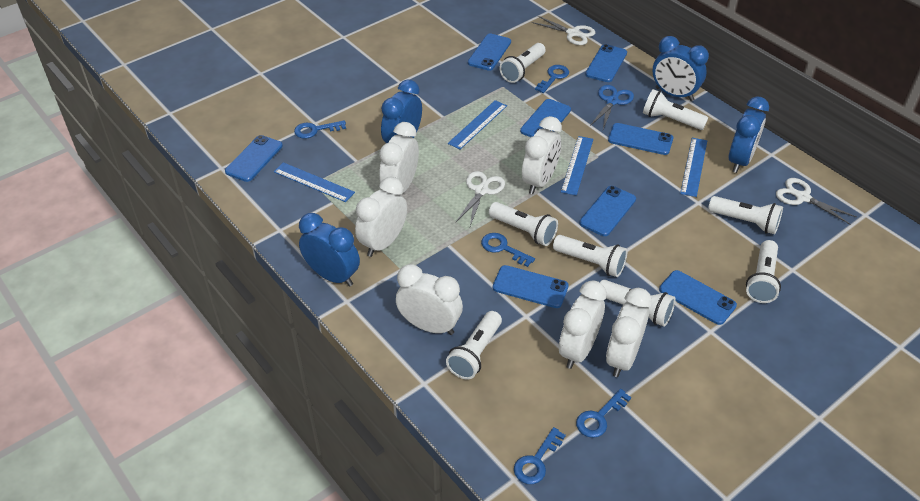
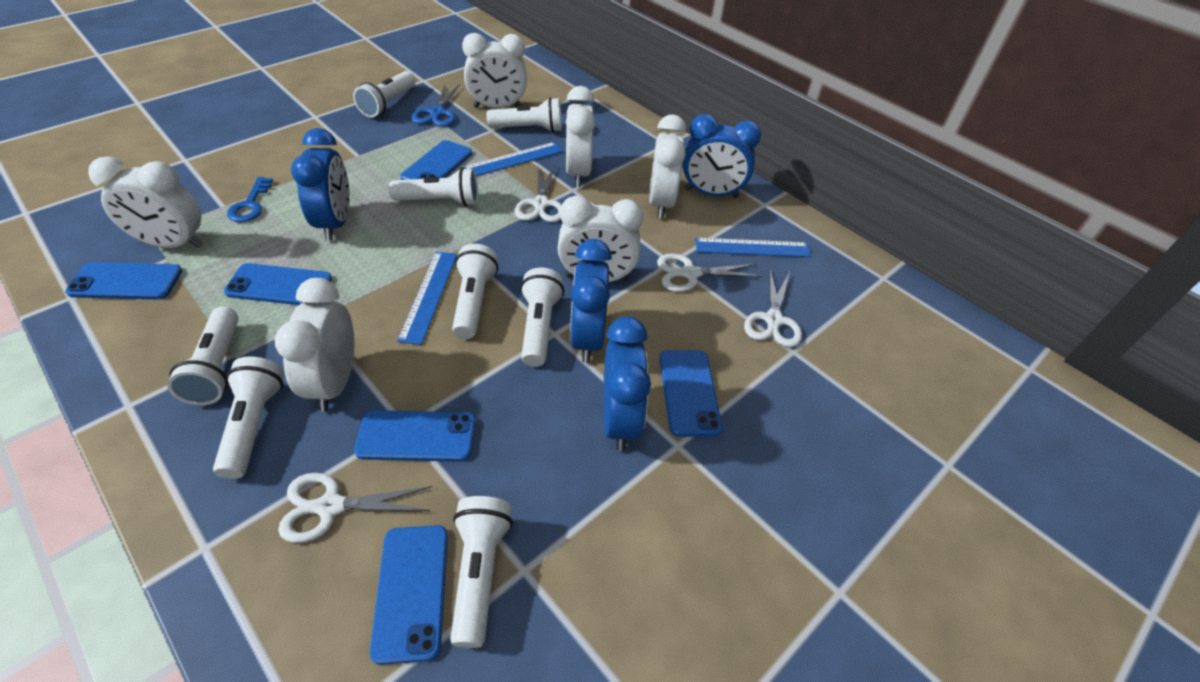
blue key: [294,120,346,139] [481,233,535,267] [514,427,566,484] [535,65,569,93] [576,389,631,438] = 5 -> [227,177,273,222] = 1
blue phone: [225,135,283,182] [468,34,511,71] [493,265,569,308] [520,99,571,137] [579,186,636,236] [585,44,627,82] [608,123,673,155] [659,270,737,325] = 8 -> [65,262,182,299] [224,263,332,305] [354,410,476,462] [370,525,448,665] [400,140,472,180] [659,350,722,437] = 6
blue ruler: [274,162,355,202] [448,100,507,149] [561,136,593,196] [680,138,707,197] = 4 -> [397,251,457,345] [462,142,563,176] [695,238,812,257] = 3
white scissors: [456,171,505,226] [532,16,595,45] [776,178,856,225] = 3 -> [278,473,432,543] [515,165,562,222] [657,254,762,292] [744,269,802,347] = 4

